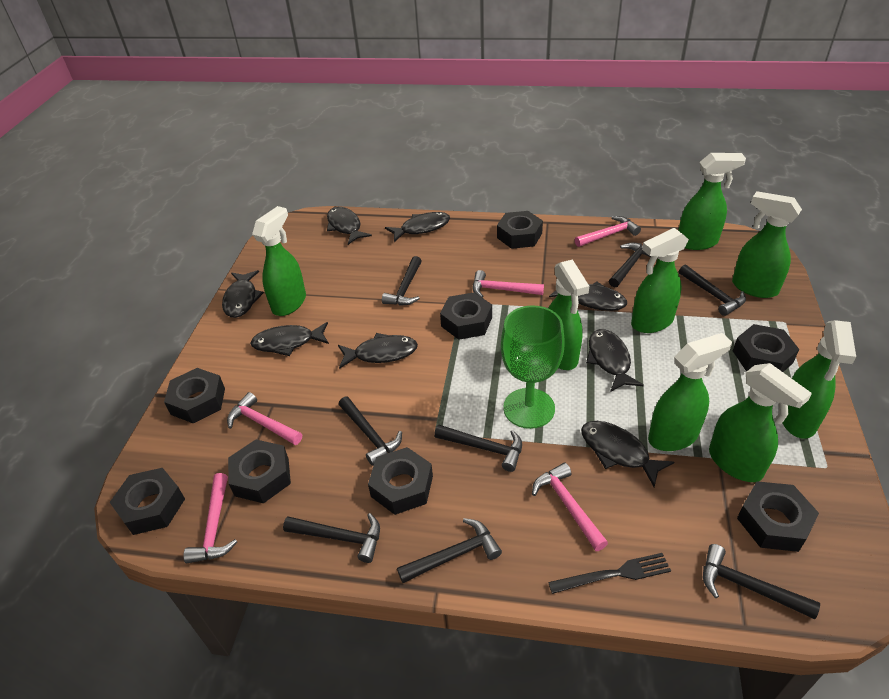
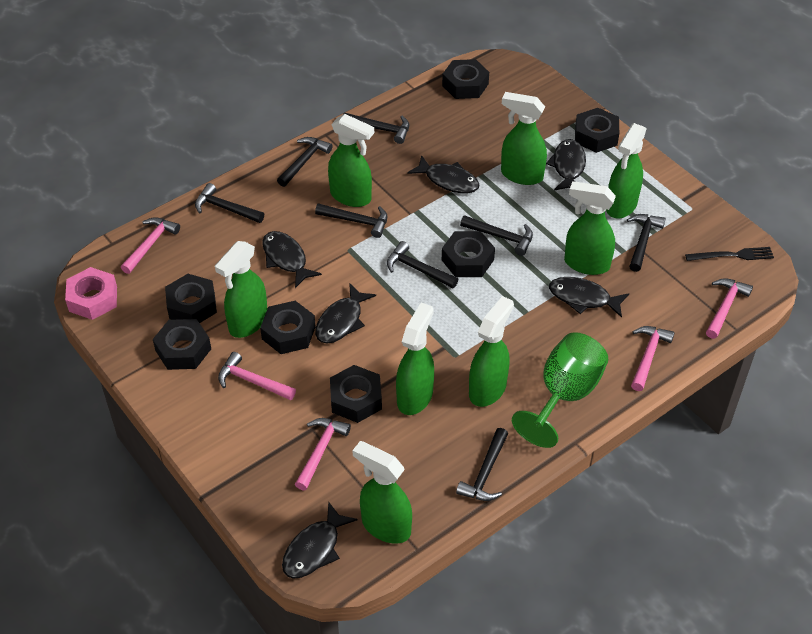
black fish: [222,270,264,318] [250,322,329,356] [327,207,372,245] [338,333,418,369] [385,212,450,242] [549,281,627,311] [581,421,674,487] [586,329,644,392] = 8 -> [262,231,322,288] [282,501,357,579] [315,283,376,344] [407,155,480,193] [546,139,586,190] [549,277,629,318] = 6
black nut: [110,468,185,535] [164,368,225,423] [228,439,291,503] [368,447,433,515] [440,292,492,340] [497,211,543,249] [733,324,799,372] [737,481,819,552] = 8 -> [153,319,211,370] [165,274,217,323] [260,301,316,354] [330,365,382,423] [442,59,489,99] [442,231,495,277] [575,108,619,153] = 7
pink nut: none = 0 -> [65,267,117,320] = 1

